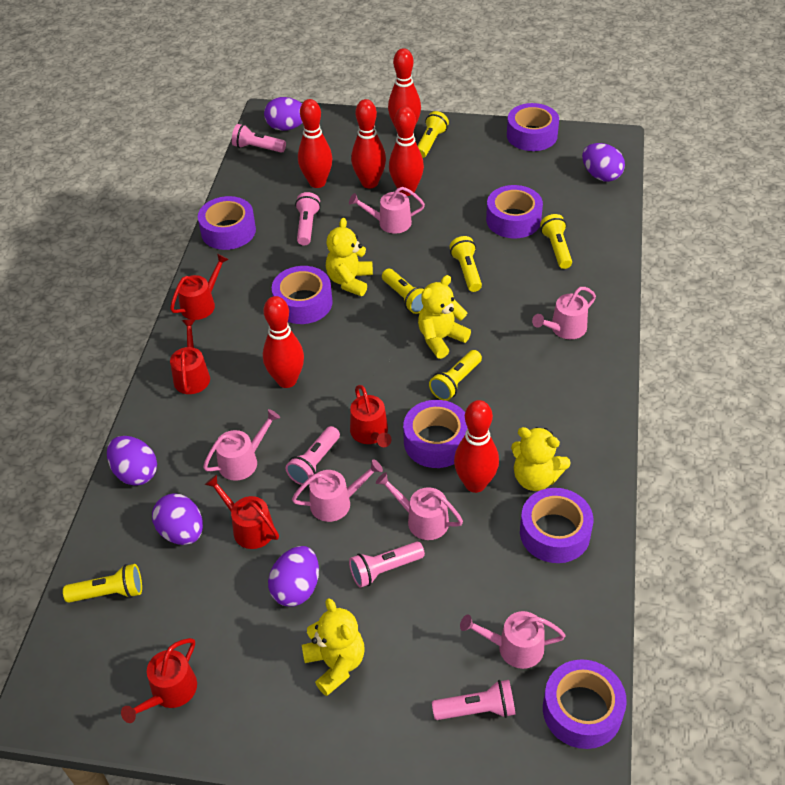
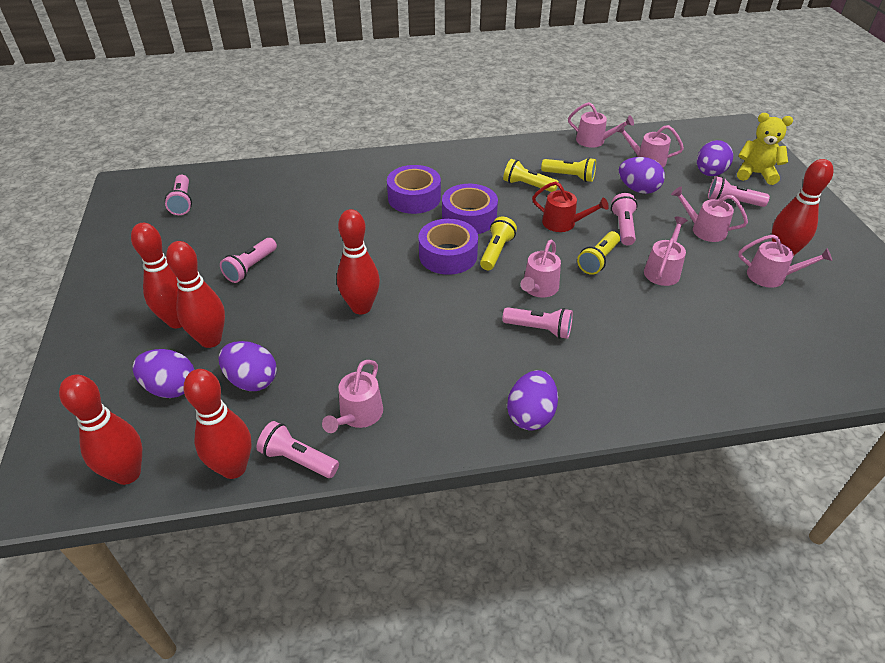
pink flashlight: [232,124,286,153] [286,426,340,485] [295,192,321,246] [349,541,425,588] [432,680,516,720] = 5 -> [165,175,192,215] [220,238,277,283] [257,421,339,478] [503,307,573,339] [611,193,638,245] [708,176,770,207] = 6
pink watering can: [203,409,280,481] [292,459,383,522] [349,187,425,234] [376,472,463,540] [460,611,566,669] [532,287,596,339] = 6 -> [322,360,383,433] [521,240,561,298] [568,102,634,148] [615,123,684,167] [644,216,688,286] [671,187,748,242] [738,234,832,288] = 7
purple tape: [198,196,256,250] [272,266,333,324] [403,400,467,468] [486,185,543,238] [507,103,559,151] [520,488,593,563] [543,659,627,749] = 7 -> [387,165,441,214] [418,219,478,275] [442,184,498,234] = 3
red watering can: [121,638,197,723] [170,254,229,320] [170,319,210,394] [205,475,279,549] [350,385,392,447] = 5 -> [532,182,609,232] = 1
yellow flashlight: [63,564,142,603] [382,269,425,314] [418,111,449,158] [429,350,482,401] [449,236,482,292] [540,214,572,269] = 6 -> [480,217,517,270] [503,159,559,192] [541,157,596,182] [577,231,620,275] = 4
yellow teddy bear: [302,598,365,696] [326,218,373,296] [418,275,471,359] [511,427,571,491] = 4 -> [737,113,793,185] = 1

